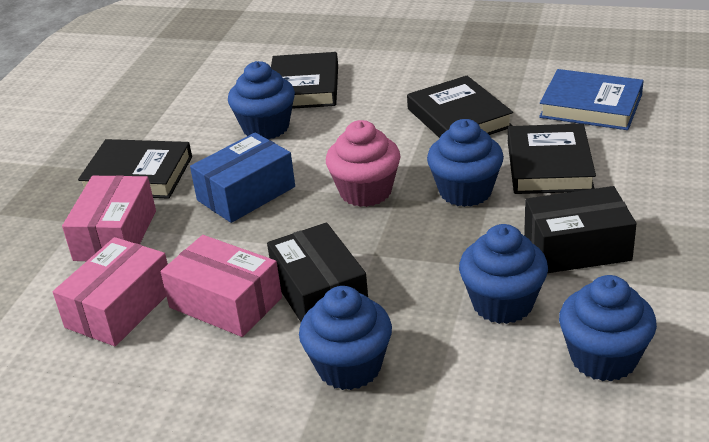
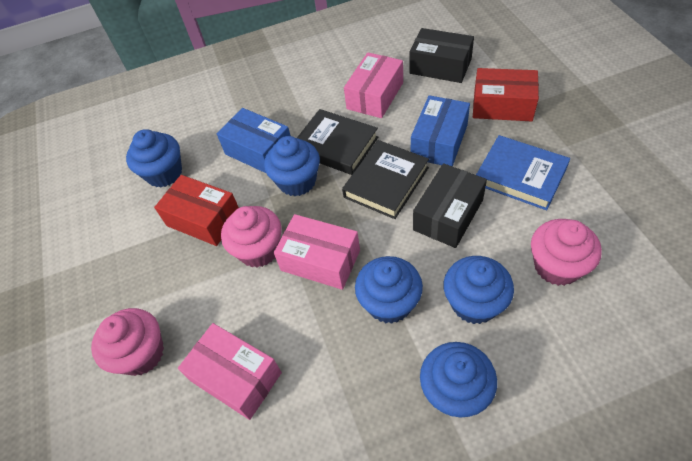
black book: [78,139,192,199] [271,52,338,109] [407,76,513,138] [508,123,596,194] = 4 -> [297,109,378,175] [342,140,429,219] = 2
blue box: [190,132,295,223] = 1 -> [217,108,291,173] [411,95,470,167] = 2
pink cupcake: [326,120,401,207] = 1 -> [91,308,164,376] [221,206,282,268] [531,219,602,286] = 3
red box: none = 0 -> [154,175,239,246] [473,68,539,121] = 2

